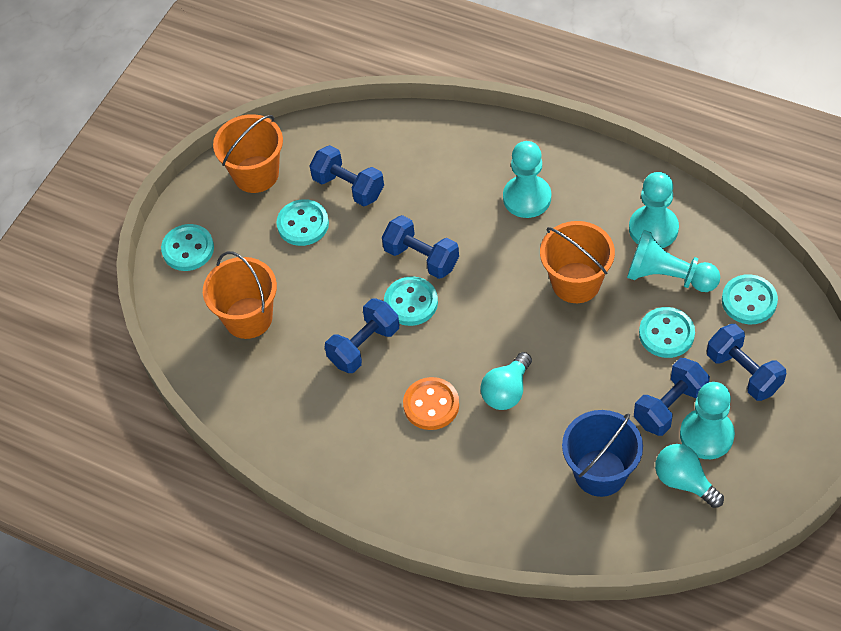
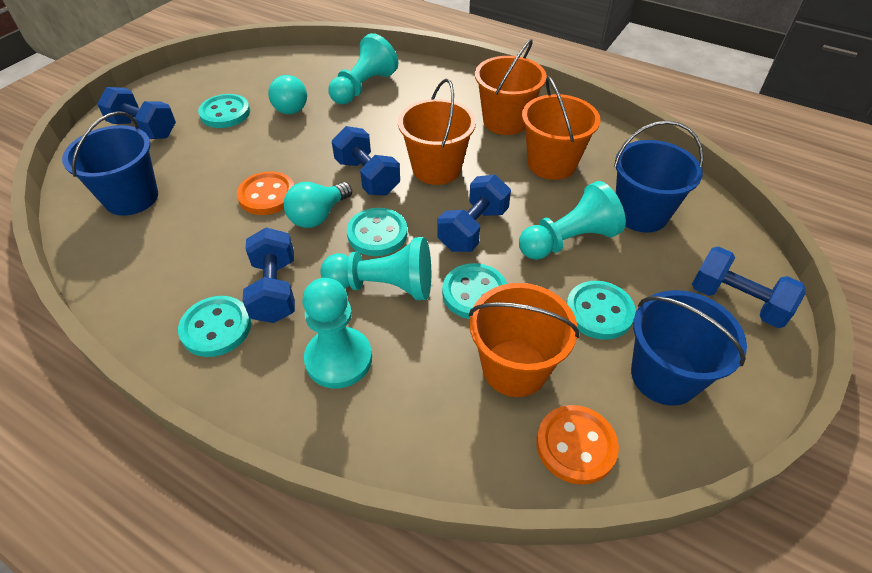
blue bucket: [562,410,643,497] = 1 -> [62,111,158,216] [614,121,704,233] [631,290,747,406] = 3
orange bucket: [203,251,277,339] [213,114,283,193] [540,221,615,303] = 3 -> [398,79,476,185] [469,283,579,397] [475,39,547,135] [522,76,600,180] = 4
orange button: [403,377,459,430] = 1 -> [237,171,294,215] [536,405,619,485] = 2

